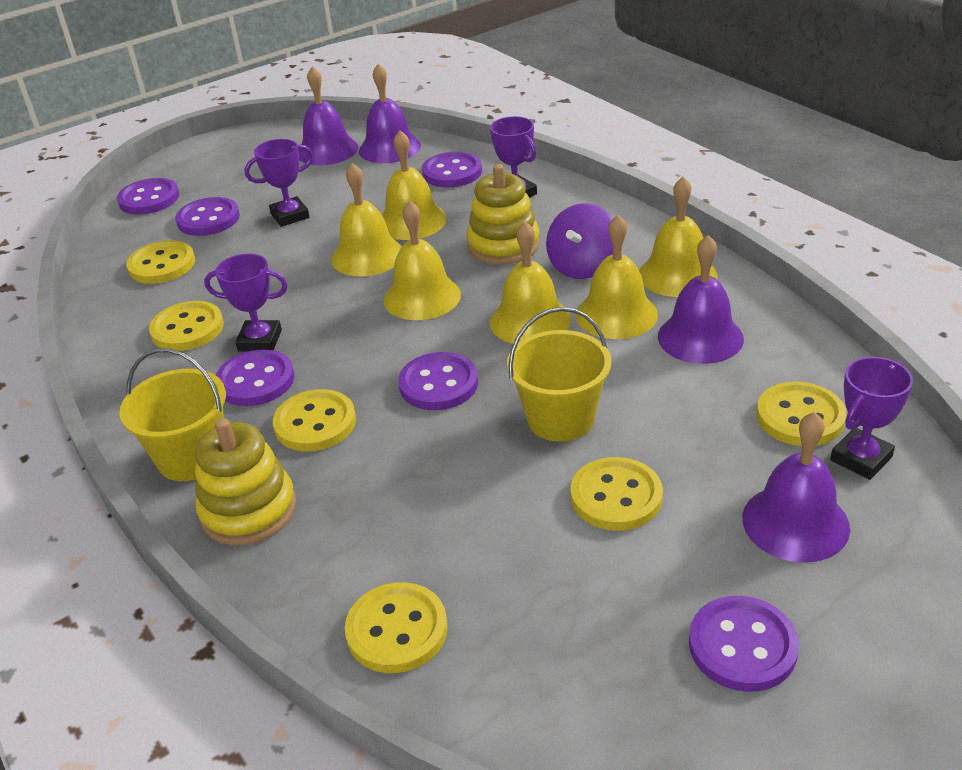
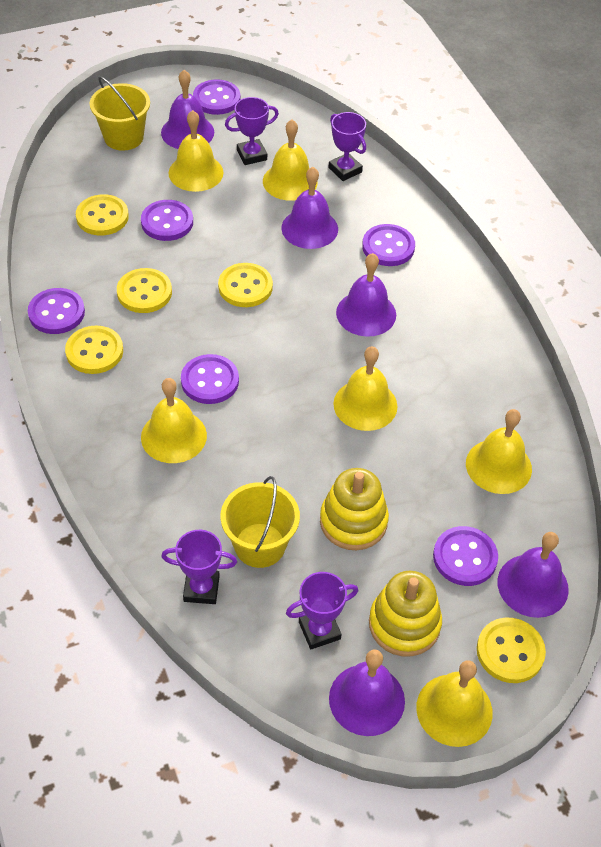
purple bell: [298,66,358,165] [359,64,421,163] [658,235,744,364] [742,412,850,563] = 4 -> [161,70,214,149] [281,167,338,249] [329,649,405,736] [336,253,396,336] [498,532,569,618] = 5
purple spinning top: [546,203,613,279] = 1 -> none = 0
yellow button: [126,240,195,284] [149,301,224,351] [273,389,356,451] [345,582,448,673] [571,457,663,531] [757,382,847,446] = 6 -> [65,326,123,374] [76,194,129,236] [117,268,172,313] [218,263,273,307] [477,618,546,683] = 5

